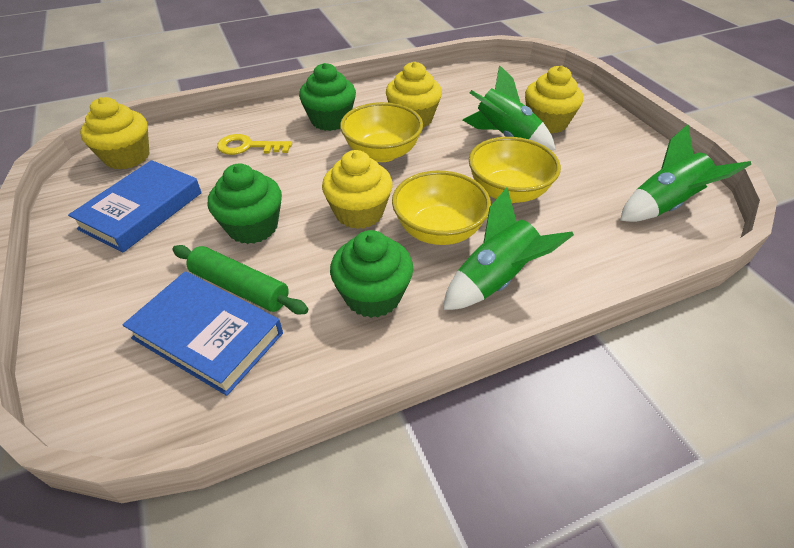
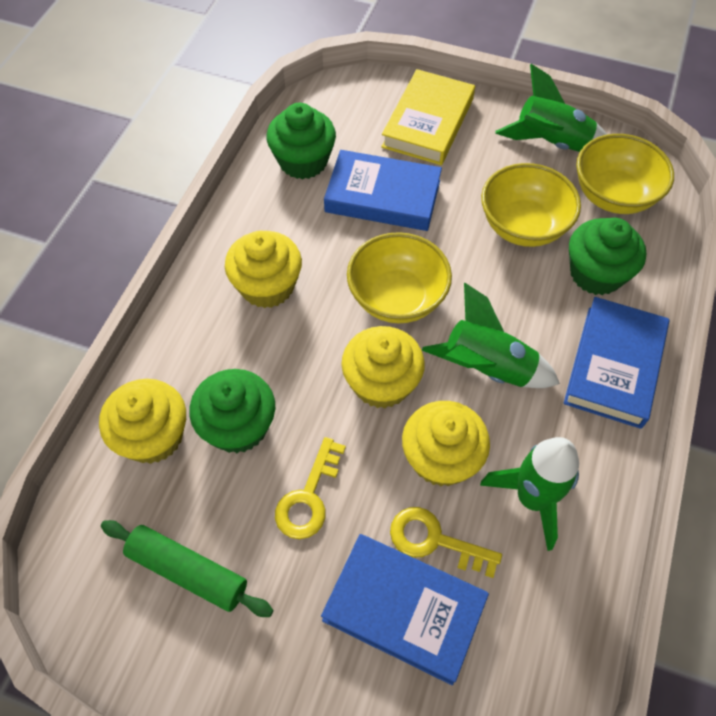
blue book: [68,160,202,252] [122,272,283,396] = 2 -> [321,534,489,685] [324,150,442,231] [564,297,670,429] = 3
yellow book: none = 0 -> [381,69,475,165] = 1
yellow key: [217,134,292,155] = 1 -> [275,437,346,539] [390,507,502,578] = 2

